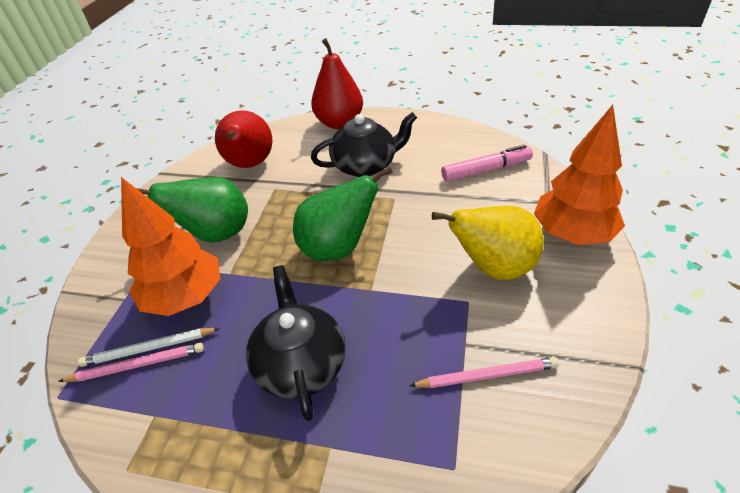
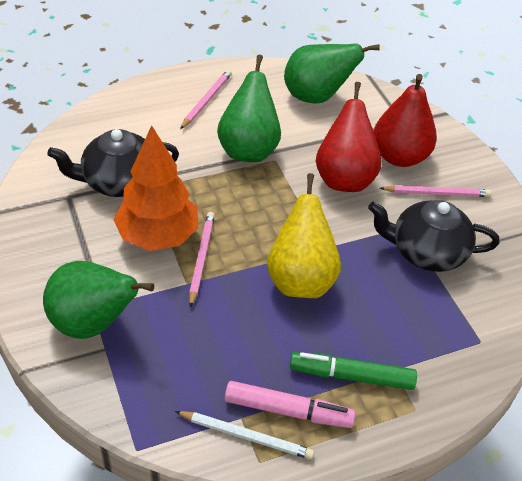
green marker: none = 0 -> [290,352,417,390] = 1
green pear: [136,177,248,243] [293,166,393,261] = 2 -> [43,261,154,339] [217,55,281,162] [284,44,380,104] = 3
orange tree: [121,177,220,316] [534,105,625,245] = 2 -> [114,125,198,251] = 1
pink pencil: [58,343,204,382] [410,357,559,388] = 2 -> [180,70,232,129] [189,212,215,308] [380,185,491,197] = 3

